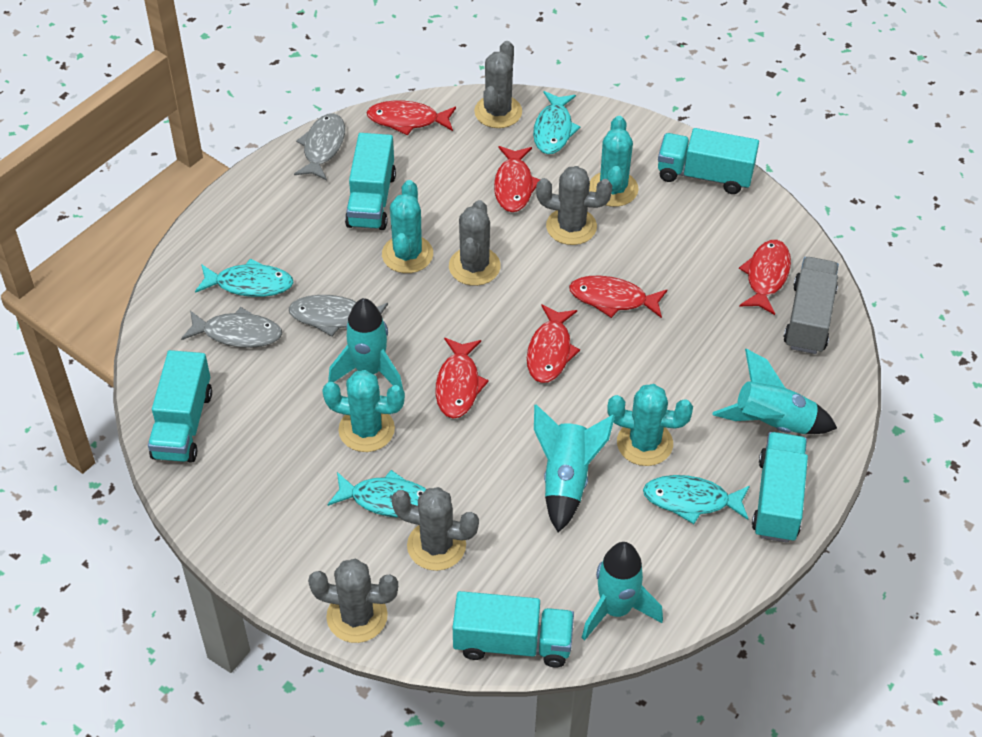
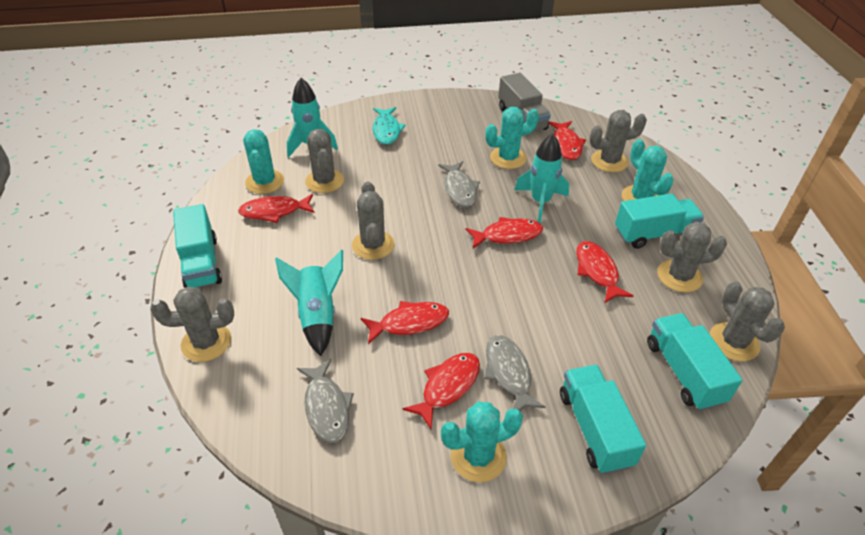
grey cactus: [308,559,398,643] [392,487,479,571] [449,200,501,286] [474,41,522,128] [536,166,612,245] = 5 -> [150,287,234,362] [305,129,344,193] [352,181,394,260] [589,110,647,172] [657,222,727,292] [710,281,785,361] = 6
turquoise fish: [195,258,294,297] [327,470,426,518] [533,91,581,154] [643,475,750,524] = 4 -> [373,107,406,145] = 1
turquoise rocket: [328,298,403,388] [534,404,615,533] [582,542,663,641] [713,349,837,434] = 4 -> [275,250,343,356] [287,78,338,157] [514,133,569,223] = 3
turquoise truck: [148,350,212,463] [345,133,396,230] [453,591,574,667] [658,128,759,194] [752,432,808,543] = 5 -> [173,204,222,288] [560,365,646,474] [615,193,704,249] [647,313,743,411] = 4

